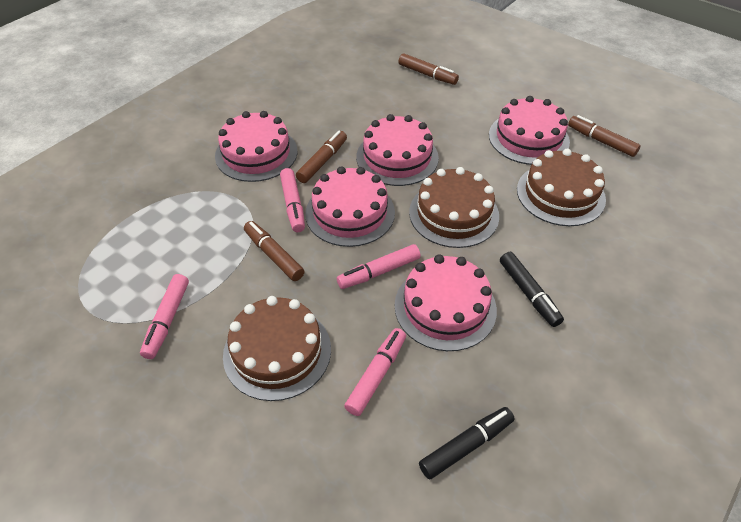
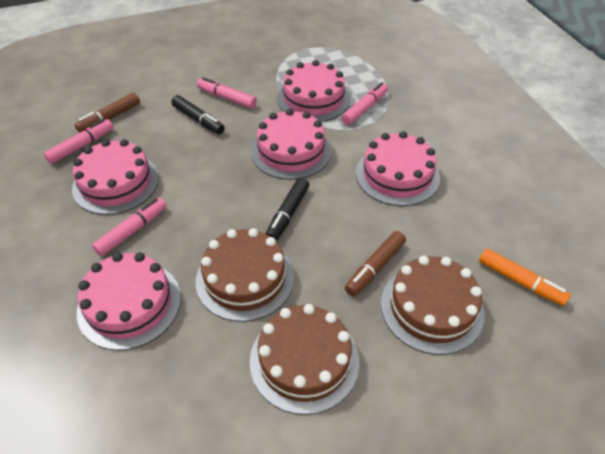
brown marker: [244,221,304,281] [296,131,347,183] [398,53,459,85] [568,115,641,157] = 4 -> [75,93,140,133] [345,231,406,296] = 2
orange marker: none = 0 -> [479,249,571,306] = 1

